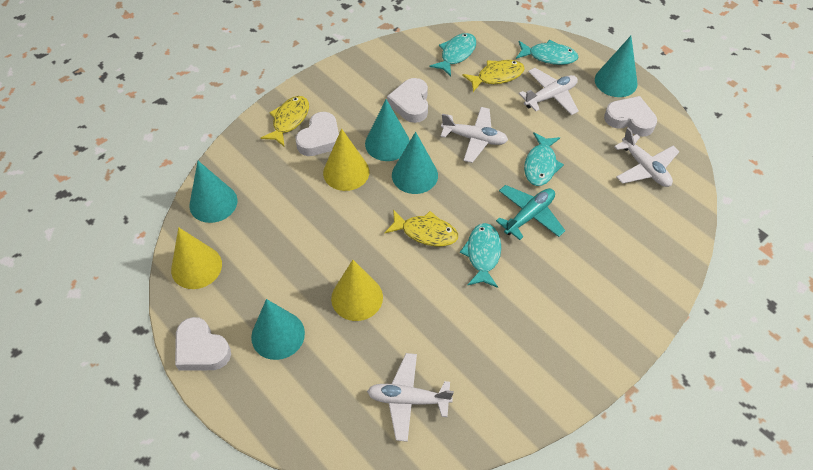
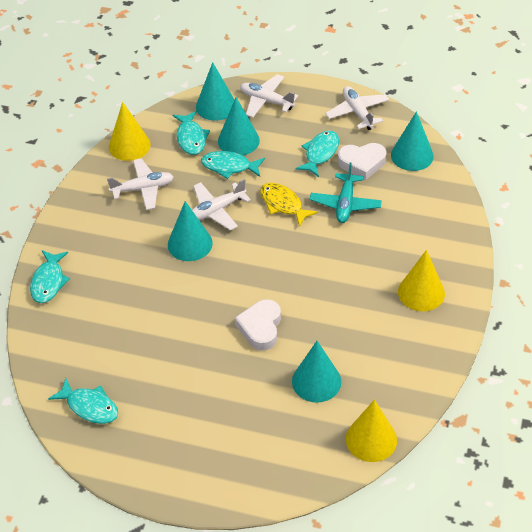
turquoise fish: [429,33,476,76] [460,223,501,288] [516,40,578,65] [524,132,564,186] = 4 -> [30,250,70,303] [48,378,118,424] [173,111,210,155] [201,151,265,179] [295,131,339,177] = 5
white heart: [175,317,231,371] [296,112,339,156] [387,78,428,123] [604,96,657,137] = 4 -> [235,299,281,350] [338,143,387,180] = 2
yellow fish: [261,96,309,147] [384,210,458,246] [462,60,525,92] = 3 -> [260,183,318,227] = 1

